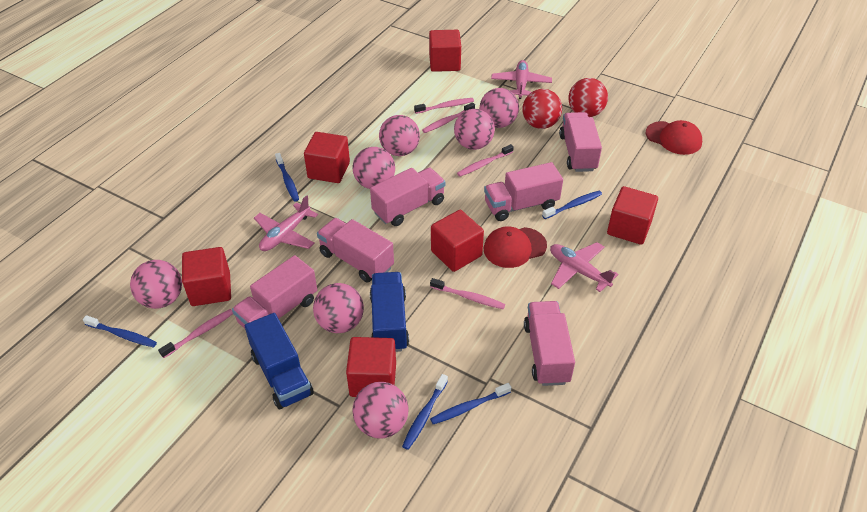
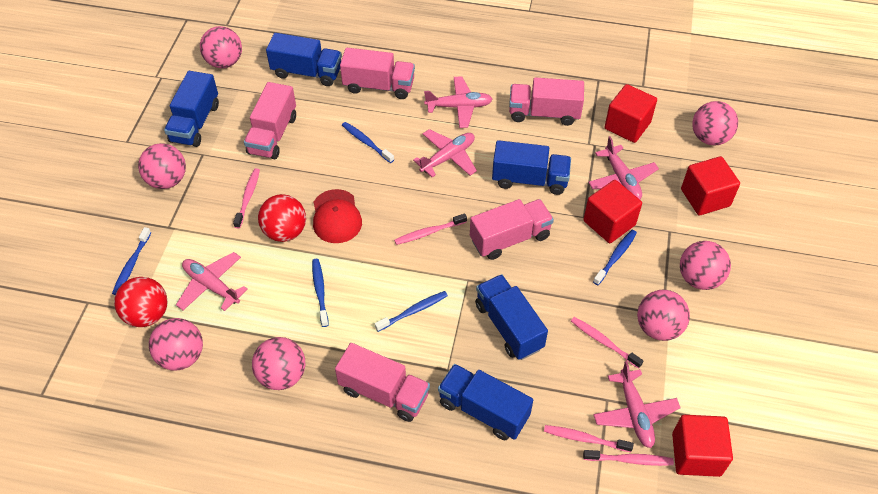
blue truck: [245,313,314,409] [370,272,409,352] = 2 -> [164,71,219,147] [266,33,342,86] [438,364,533,440] [475,274,548,360] [492,140,571,195] = 5
pink plane: [254,195,318,251] [491,60,552,99] [550,242,618,292] = 3 -> [176,252,248,311] [413,129,477,177] [424,76,492,128] [588,136,659,199] [593,361,681,448] = 5
pink truck: [232,255,317,329] [317,218,394,282] [370,167,445,226] [484,162,563,221] [524,301,575,386] [559,112,602,172] = 6 -> [244,82,296,159] [335,343,430,422] [340,48,415,99] [470,199,554,260] [509,77,584,126] = 5
red cap: [484,226,547,268] [646,120,702,155] = 2 -> [313,189,362,243] = 1
red cube: [182,247,231,306] [304,132,350,183] [346,337,396,397] [429,30,461,72] [431,210,484,272] [607,186,658,245] = 6 -> [583,180,642,243] [605,84,657,143] [672,415,733,477] [681,156,740,215] = 4

